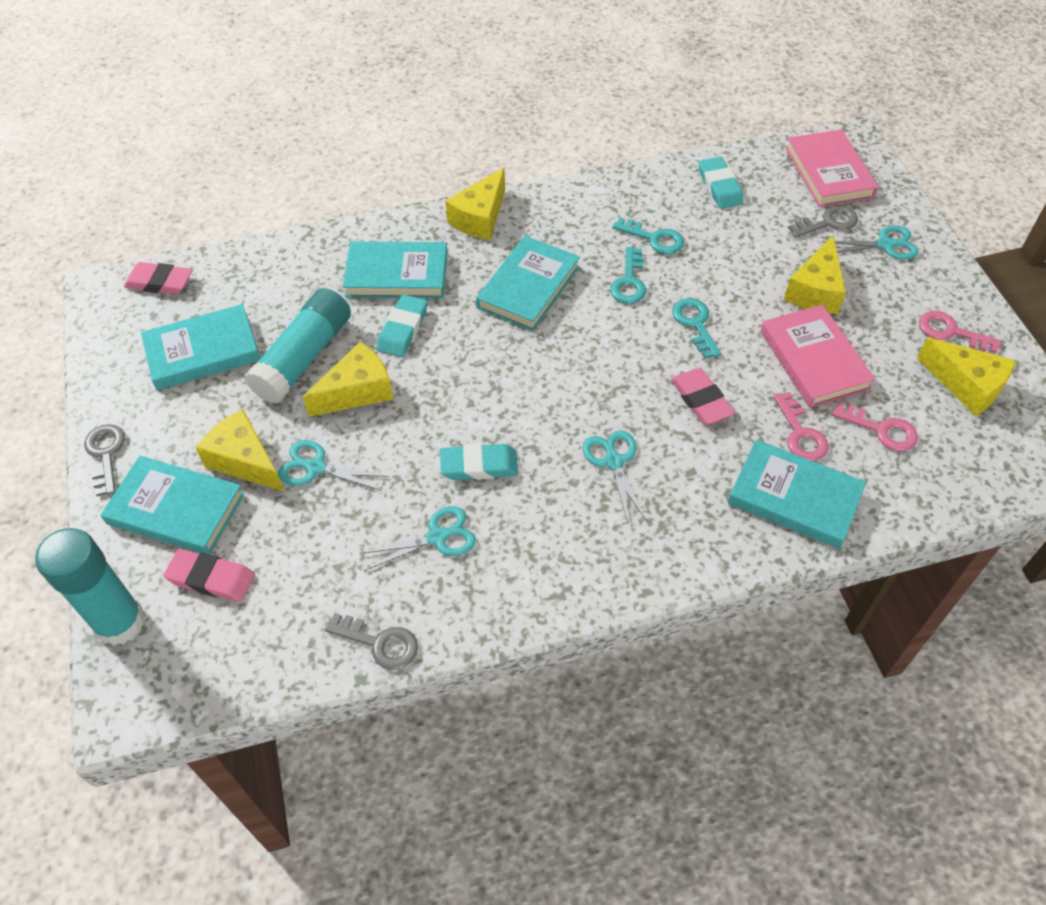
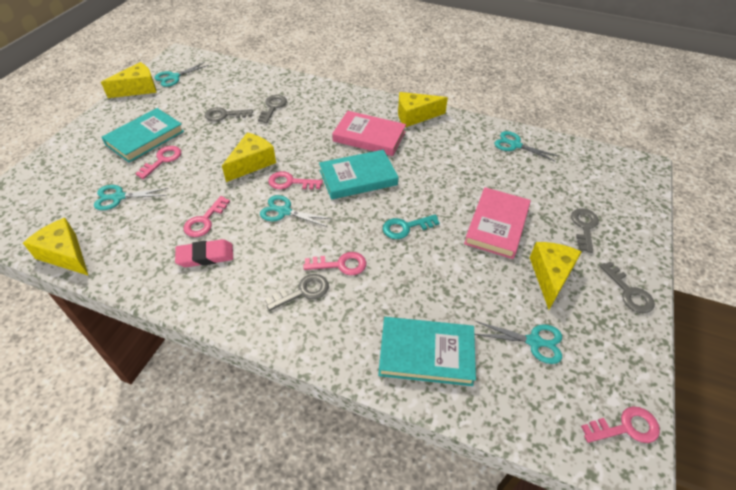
grey key: [84,424,125,496] [324,613,418,670] [788,205,858,238] = 3 -> [205,107,253,122] [258,95,287,123] [265,274,329,311] [571,208,599,253] [600,261,655,313] = 5
pink eraser: [124,262,192,295] [163,549,255,602] [671,368,735,424] = 3 -> [175,239,233,267] = 1
pink key: [773,392,829,461] [831,402,918,451] [919,311,1002,354] = 3 -> [135,146,181,179] [183,196,230,237] [268,171,323,189] [303,252,366,275] [581,406,660,443] = 5
turquoise book: [101,456,245,554] [141,304,260,390] [343,242,447,298] [476,236,580,331] [728,439,866,549] = 5 -> [101,108,184,162] [319,150,399,200] [378,317,476,386] = 3
turquoise eraser: [377,295,428,357] [440,444,518,480] [698,157,744,209] = 3 -> none = 0
turquoise glue stick: [35,528,145,645] [244,288,351,404] = 2 -> none = 0
turquoise key: [610,247,646,304] [612,217,684,254] [672,298,721,359] = 3 -> [383,215,440,239] = 1
turquoise scissors: [278,440,389,491] [359,506,476,571] [582,430,647,523] [822,225,918,260] = 4 -> [94,185,168,210] [154,62,209,87] [260,195,331,227] [474,321,562,364] [495,131,558,162] = 5

